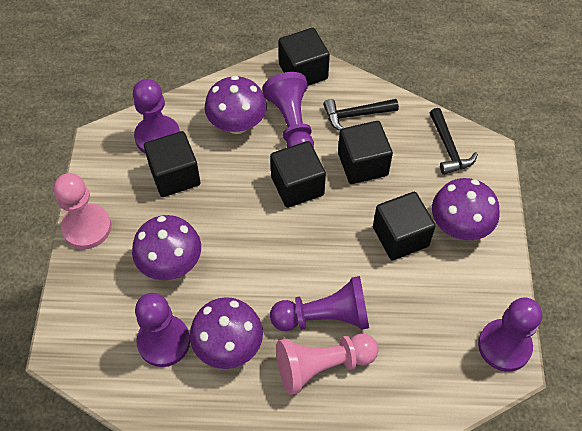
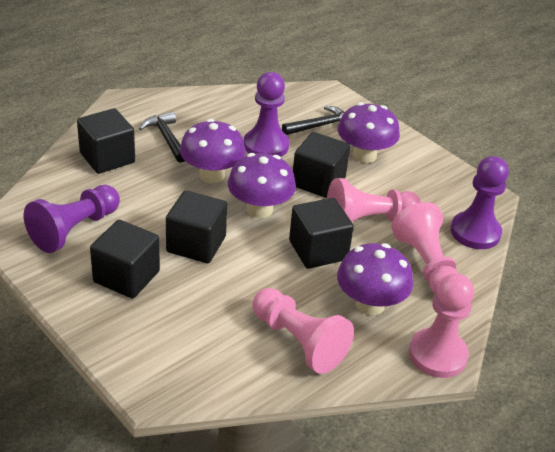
pink pawn: [54,173,111,249] [276,334,379,395] = 2 -> [252,288,354,374] [327,178,421,222] [391,202,459,294] [409,273,474,378] = 4
purple pawn: [133,79,180,154] [135,293,190,367] [262,72,314,148] [270,276,369,331] [478,298,542,372] = 5 -> [24,185,120,253] [244,72,289,157] [451,156,509,249] = 3

